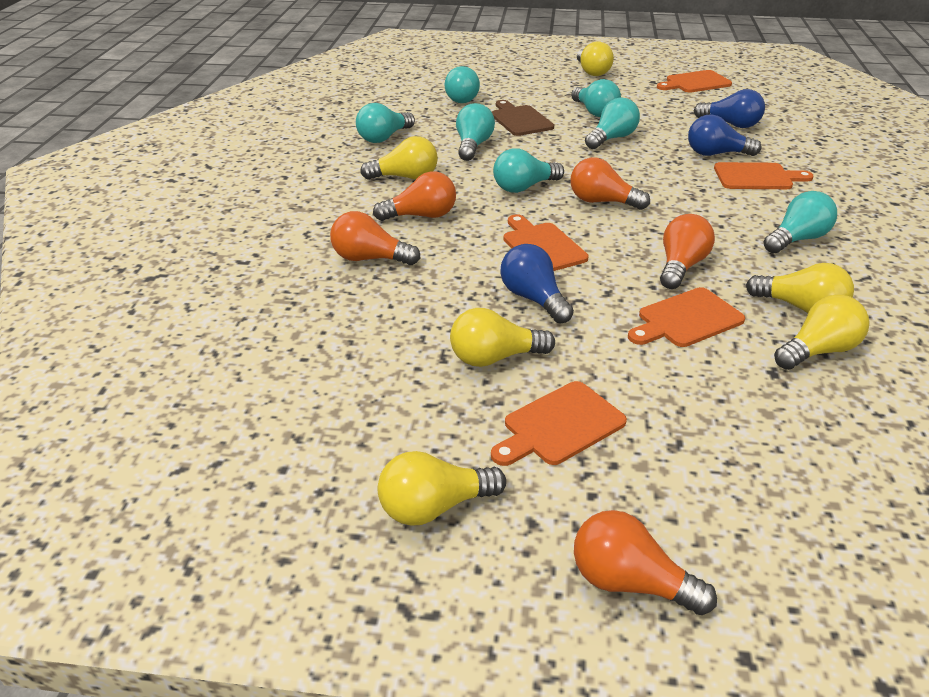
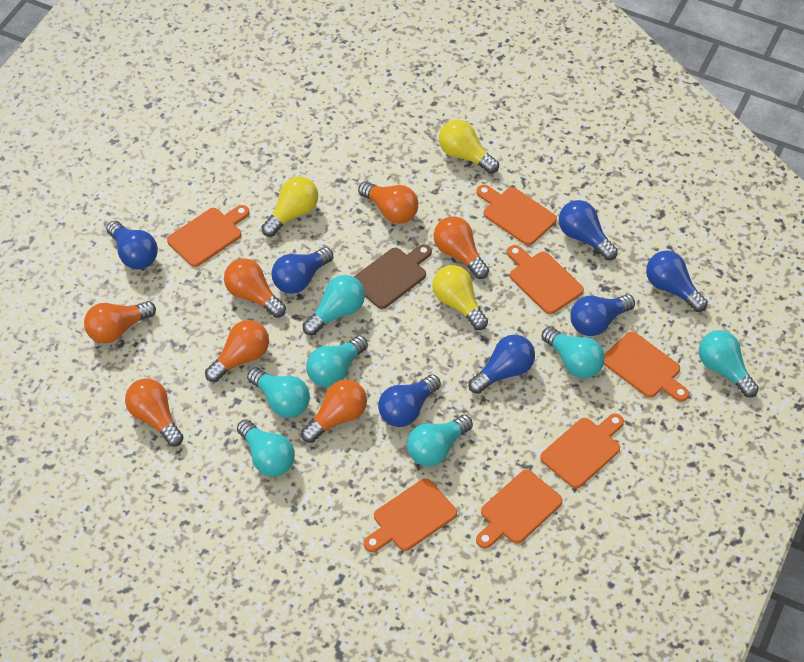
blue light bulb: [500,244,574,323] [688,114,762,156] [694,89,765,128] = 3 -> [106,221,158,269] [272,247,333,294] [378,374,441,427] [468,335,535,394] [559,200,618,260] [570,294,635,336] [646,250,708,312] = 7
orange cutting board: [491,381,627,466] [503,214,589,271] [628,287,745,347] [657,70,732,92] [714,162,813,189] = 5 -> [167,205,249,267] [364,478,457,552] [476,185,557,245] [476,470,563,549] [507,245,584,314] [540,413,624,489] [604,331,689,402] = 7
orange light bulb: [330,211,420,265] [373,171,456,221] [571,157,650,210] [574,510,717,615] [660,214,715,289] = 5 -> [84,301,156,343] [125,379,184,446] [205,320,269,382] [224,258,286,318] [301,379,367,443] [358,181,418,224] [434,216,489,279] = 7
yellow light bulb: [360,136,438,180] [378,451,506,526] [450,308,555,367] [577,41,614,76] [746,263,854,313] [774,294,869,370] = 6 -> [262,176,318,237] [433,265,488,330] [439,120,499,174] = 3

